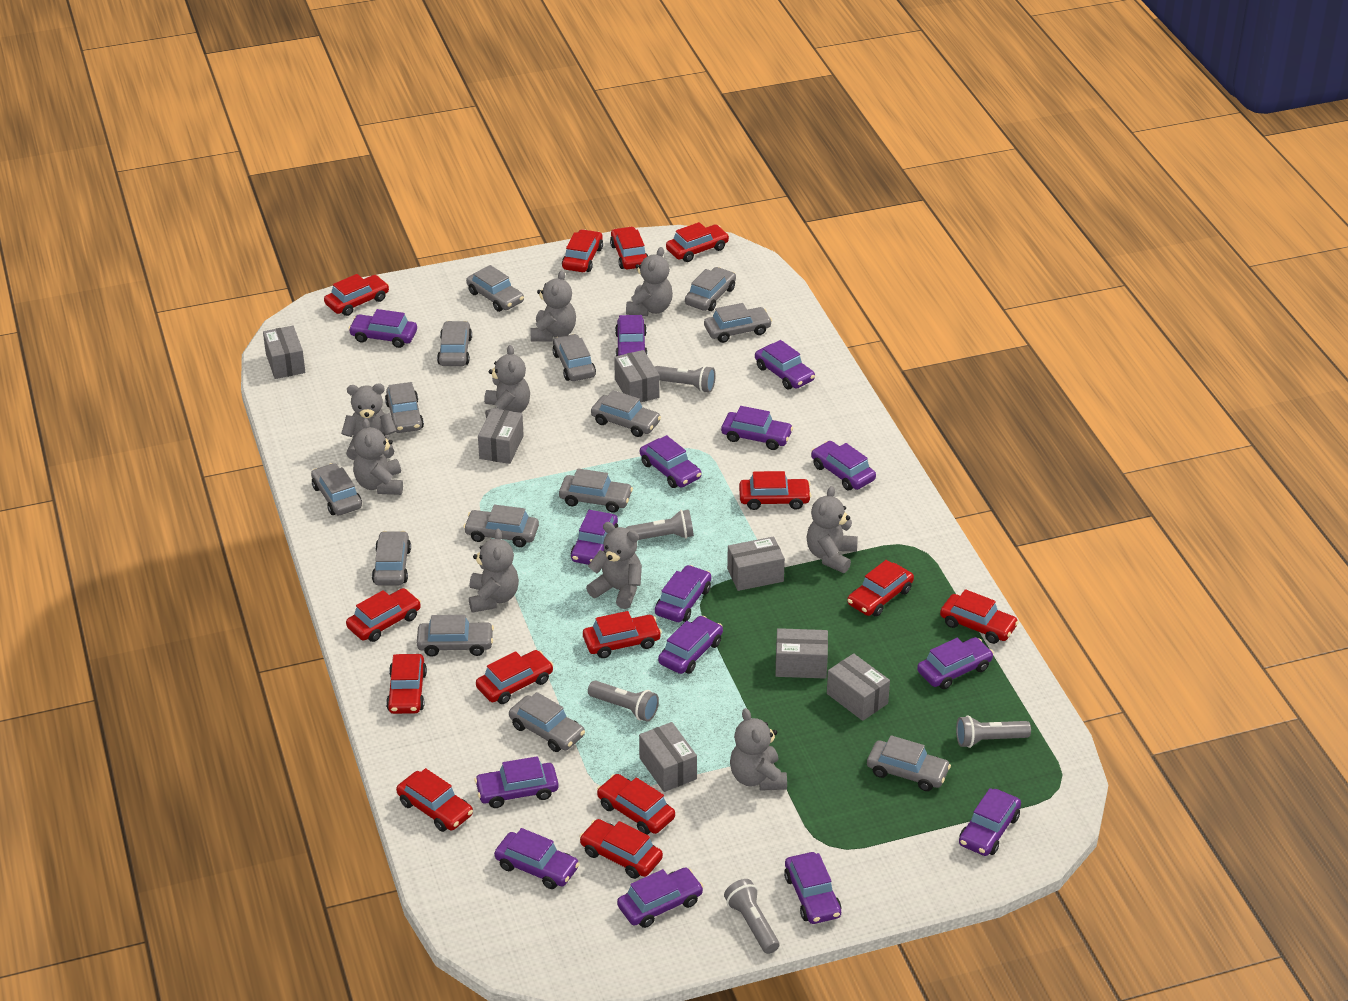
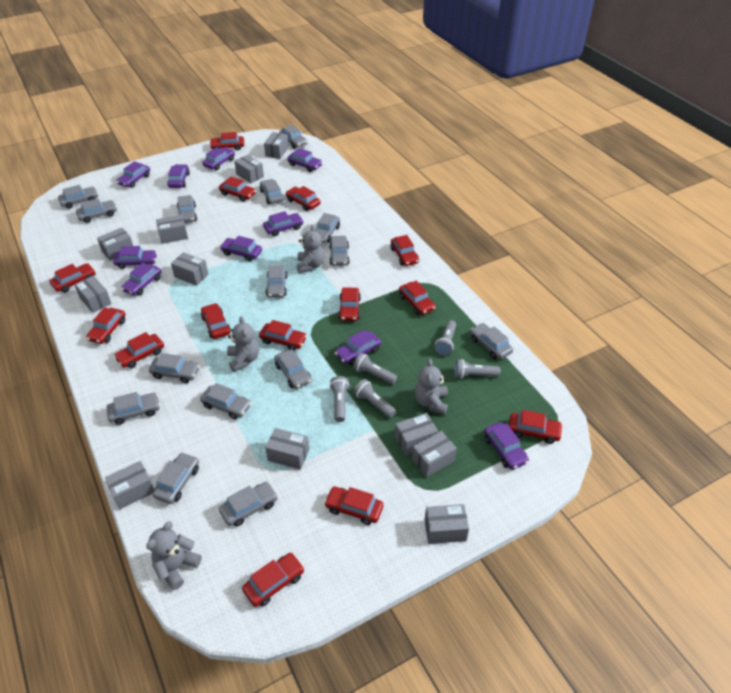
grey box: [263,326,305,379] [478,408,524,464] [614,350,660,402] [639,722,697,792] [727,536,785,591] [775,628,828,679] [827,653,890,721] = 7 -> [74,276,111,313] [97,228,133,261] [105,461,154,509] [156,215,188,244] [171,252,208,286] [234,155,264,183] [264,132,289,159] [265,428,309,469] [395,413,438,455] [412,431,457,477] [425,504,469,544] = 11
grey car: [311,463,362,515] [372,531,411,586] [385,382,424,433] [417,615,494,656] [437,321,472,366] [463,505,539,547] [466,265,524,312] [509,692,585,752] [552,334,596,381] [559,468,633,513] [591,390,661,437] [685,267,736,311] [704,303,772,343] [867,735,951,791] = 14 -> [58,185,98,209] [76,198,117,223] [106,392,160,425] [149,353,200,383] [153,452,199,504] [177,195,197,223] [200,383,251,419] [219,482,278,527] [260,179,284,204] [266,266,288,298] [274,349,312,389] [279,125,308,149] [315,213,340,243] [329,236,350,266] [470,323,513,359] = 15
grey teddy bear: [341,383,397,460] [353,418,403,495] [469,529,519,613] [484,345,530,418] [530,270,576,342] [586,522,642,609] [626,247,673,316] [730,708,787,791] [806,486,858,573] = 9 -> [146,521,202,590] [227,316,259,372] [297,225,325,273] [415,359,448,415] = 4
purple car: [348,309,417,348] [474,756,559,808] [494,828,580,889] [571,510,618,565] [615,315,648,356] [617,867,704,928] [640,435,701,488] [655,565,711,622] [658,616,723,674] [721,406,793,450] [755,340,815,389] [784,852,841,924] [811,441,876,490] [917,637,994,689] [959,788,1021,856] = 15 -> [113,246,157,269] [116,161,150,188] [121,262,161,296] [167,164,190,188] [202,147,235,170] [220,236,262,261] [263,211,304,236] [287,148,323,172] [335,330,381,365] [484,422,529,470] = 10

